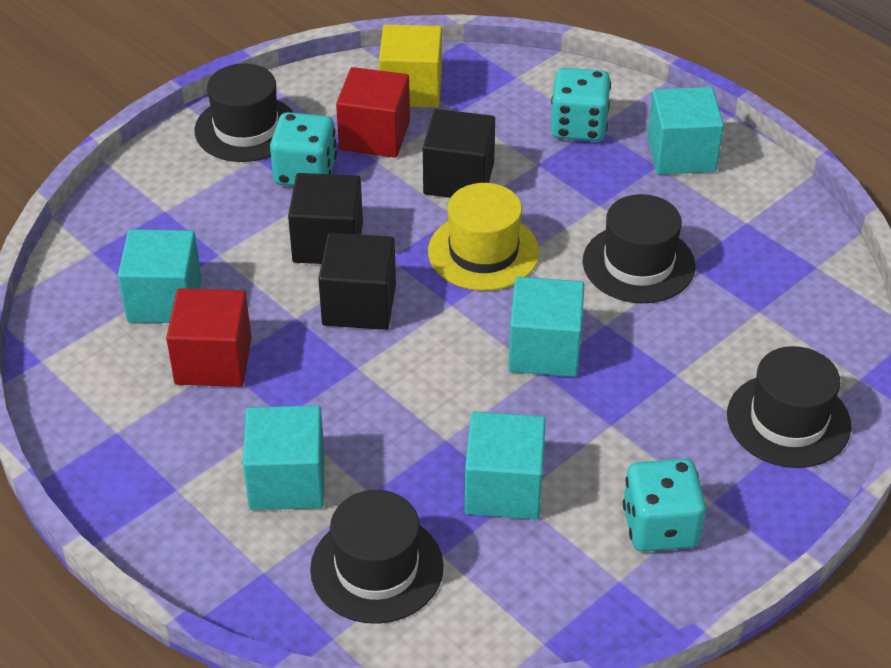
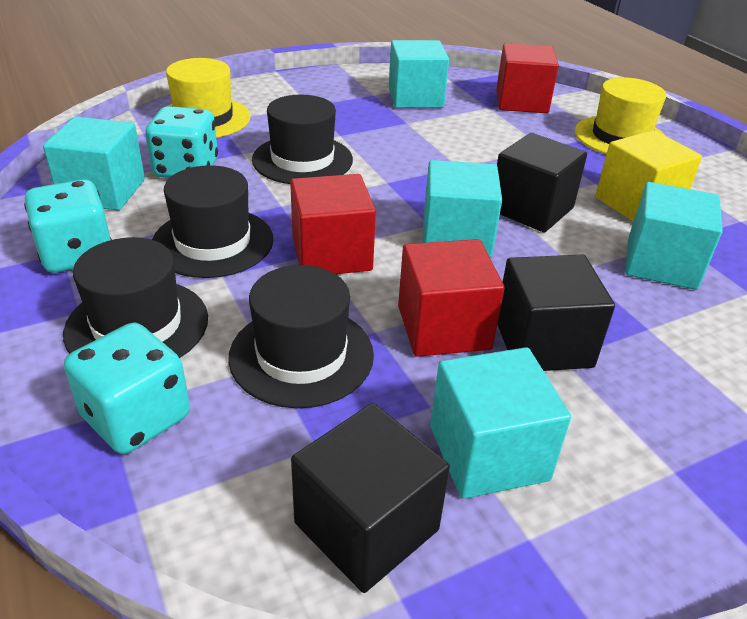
red cube: [166,288,251,387] [336,67,410,158] = 2 -> [290,174,376,274] [398,239,505,357] [496,43,559,113] = 3
yellow hat: [428,183,540,291] = 1 -> [166,58,251,138] [575,77,666,154] = 2

